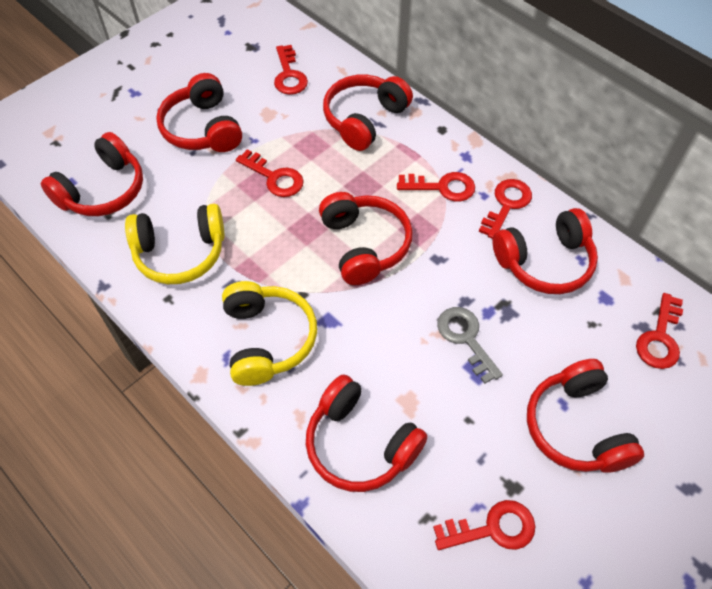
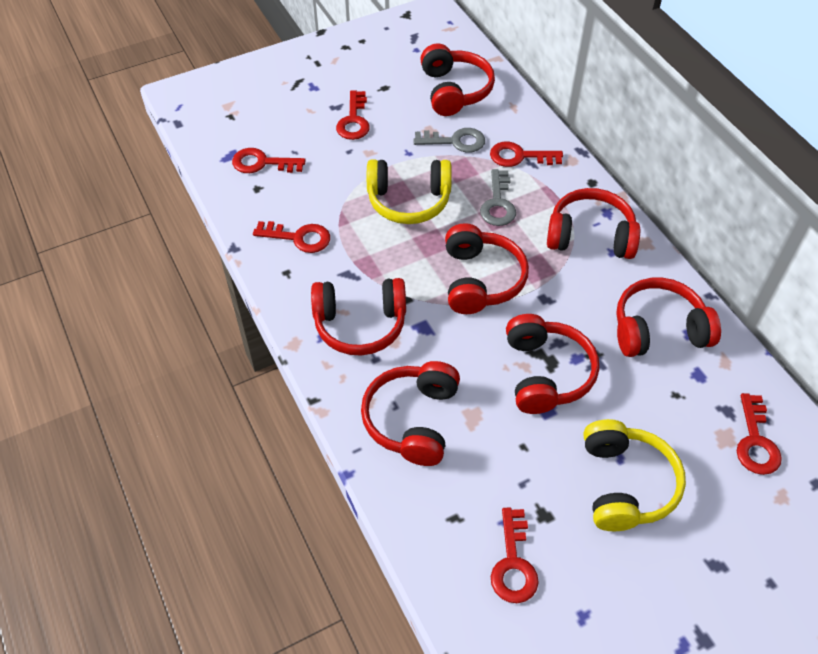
grey key: [437,307,503,384] = 1 -> [413,128,485,153] [480,169,516,226] = 2

